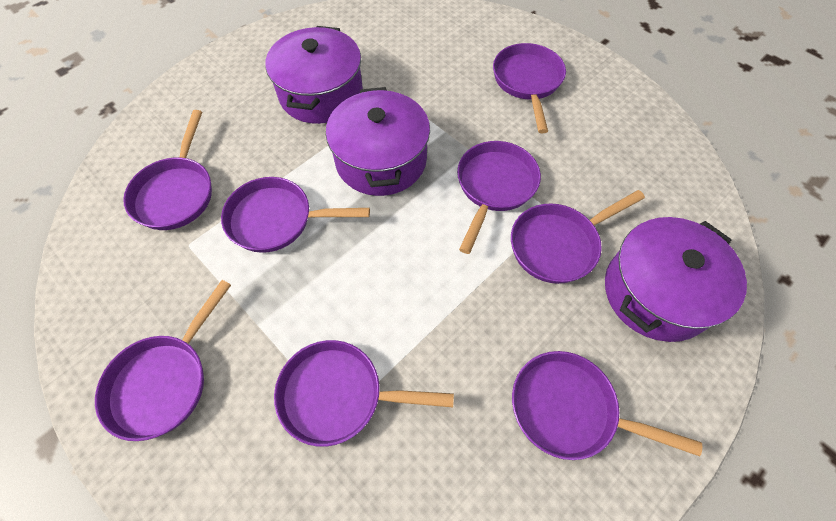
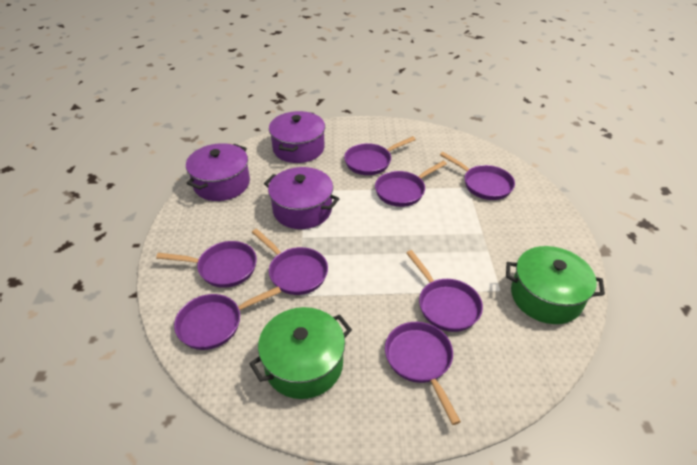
green pot: none = 0 -> [249,307,352,399] [506,246,605,324] = 2

